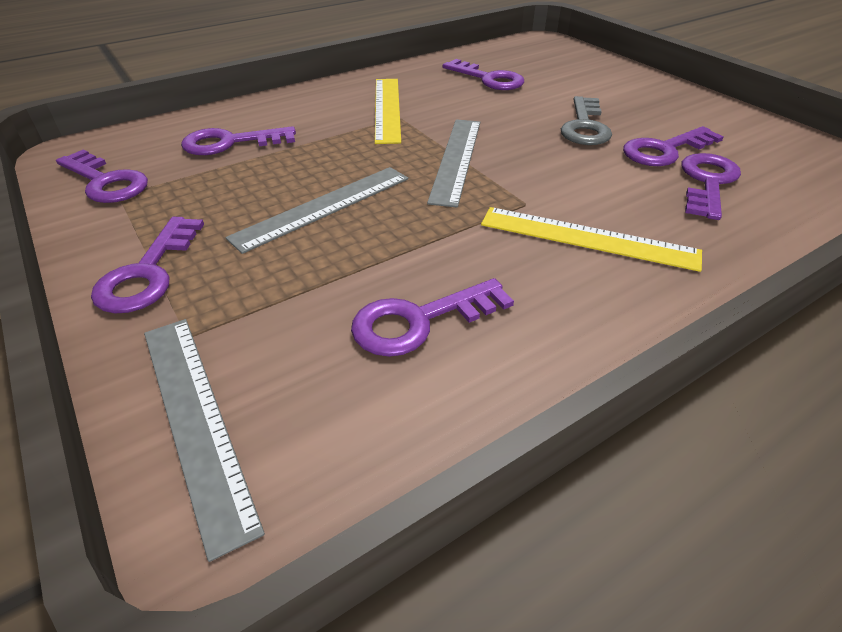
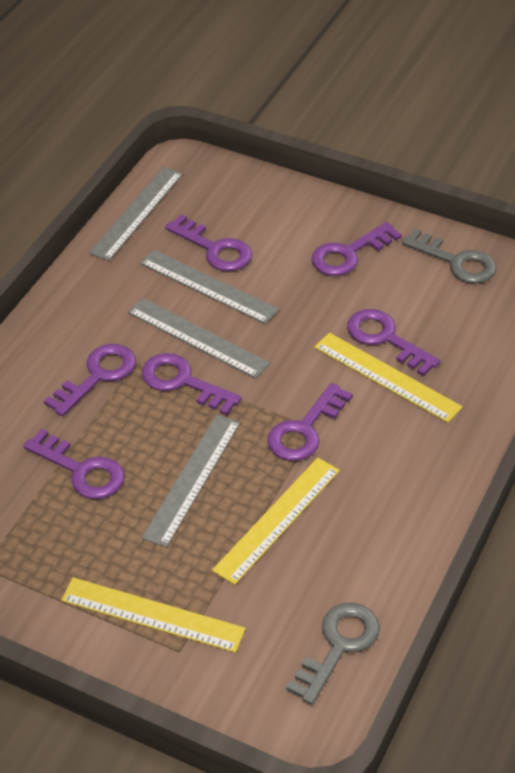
grey key: [561,96,612,145] = 1 -> [286,603,380,705] [402,228,497,284] = 2
grey ruler: [144,319,265,562] [225,167,408,254] [427,119,480,208] = 3 -> [89,167,183,261] [128,298,270,379] [140,249,279,324] [142,414,241,548] = 4
yellow ruler: [375,79,401,144] [481,207,702,272] = 2 -> [61,577,246,653] [212,458,340,585] [314,333,463,423] = 3

